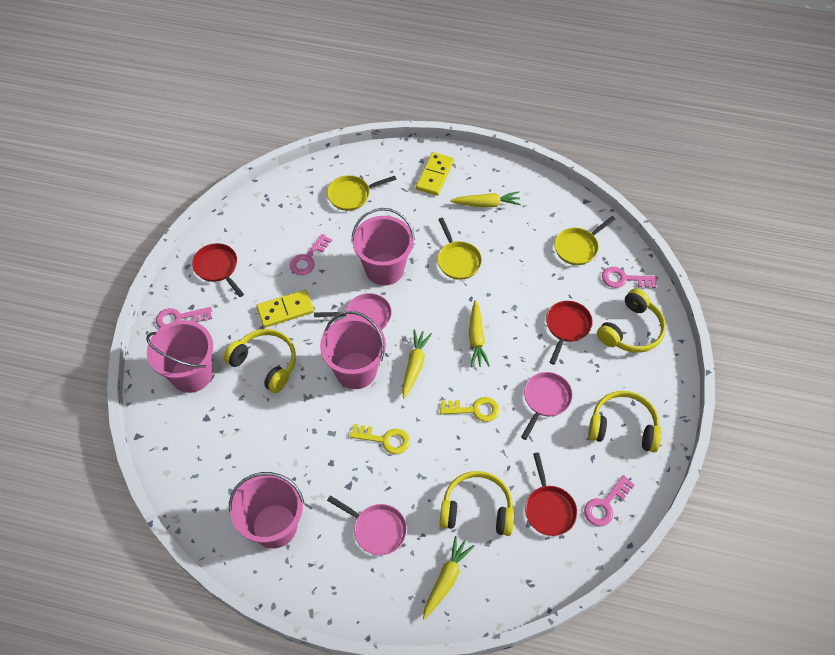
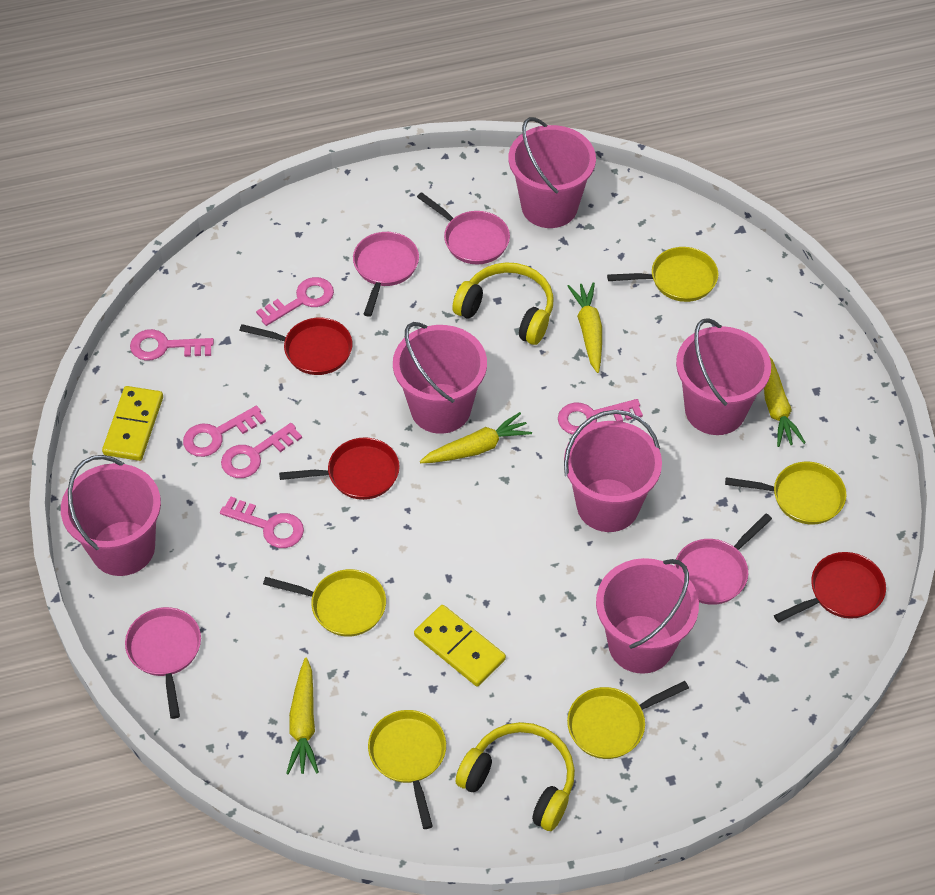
pink bucket: [146,320,213,393] [229,472,304,549] [320,311,386,389] [351,208,415,286] = 4 -> [61,455,161,576] [393,322,487,434] [509,117,596,228] [564,410,662,532] [596,558,699,674] [676,318,771,435] = 6
pink key: [156,307,212,328] [290,234,332,275] [584,475,635,526] [602,267,657,288] = 4 -> [130,329,214,361] [183,406,266,457] [220,496,304,548] [221,423,302,478] [256,277,334,326] [558,399,643,435] = 6
pink pan: [314,293,392,330] [327,495,407,555] [521,372,573,440] = 3 -> [125,607,201,719] [353,232,419,317] [417,192,510,264] [674,513,772,605] = 4
yellow headphones: [223,329,296,393] [440,471,514,536] [588,391,662,452] [597,289,666,353] = 4 -> [452,262,554,345] [455,722,575,831] = 2
yellow key: [350,424,410,454] [440,397,499,422] = 2 -> none = 0
yellow pan: [327,175,397,211] [438,218,482,280] [554,216,615,265] = 3 -> [263,569,386,636] [368,710,446,829] [567,681,689,759] [607,247,718,302] [725,462,847,525] = 5

